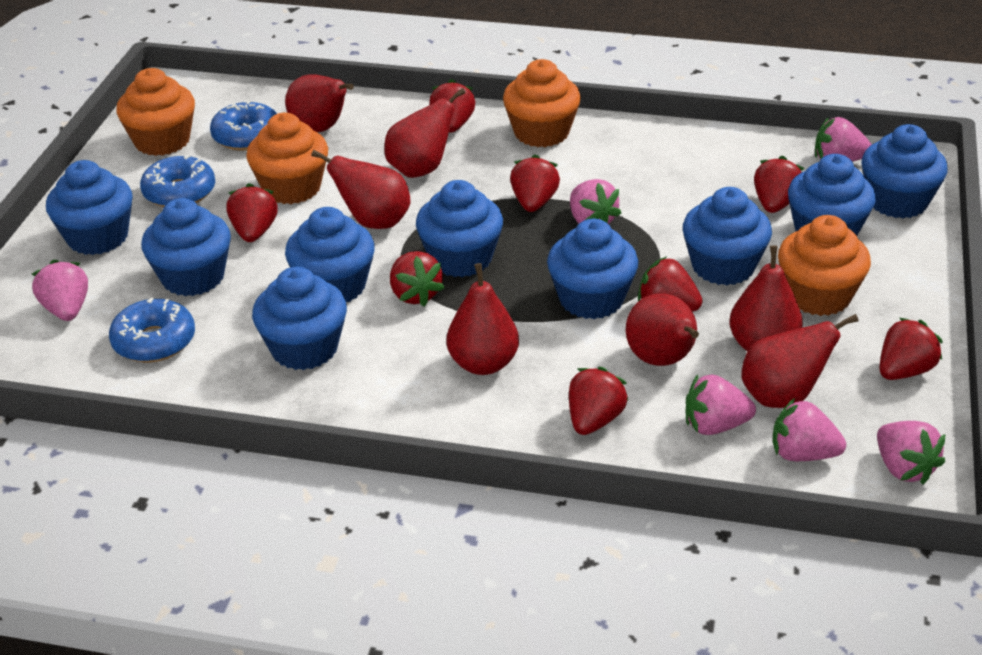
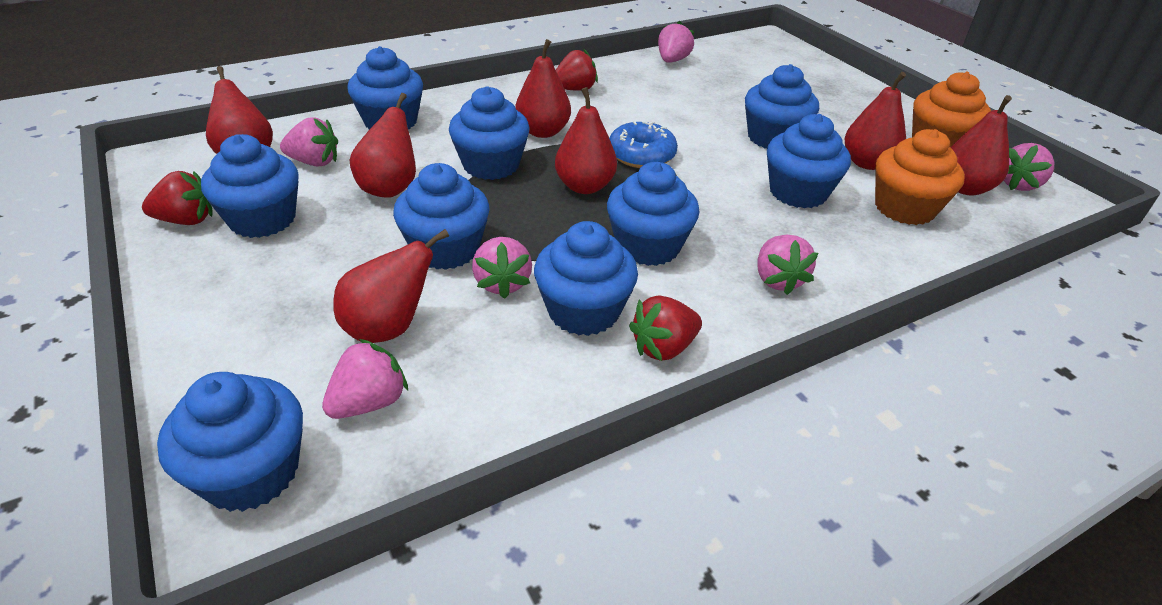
blue donut: [109,298,195,362] [140,155,215,207] [210,100,277,151] = 3 -> [609,121,678,168] = 1
orange cupcake: [116,68,195,156] [246,113,328,204] [503,59,581,147] [778,215,871,316] = 4 -> [875,129,965,225] [912,72,991,147] = 2
red strawberry: [227,183,278,242] [390,251,444,307] [429,79,475,132] [510,154,560,212] [569,367,628,435] [638,256,703,312] [754,156,804,213] [880,318,943,380] = 8 -> [142,171,213,225] [556,49,598,91] [629,295,702,361] = 3

